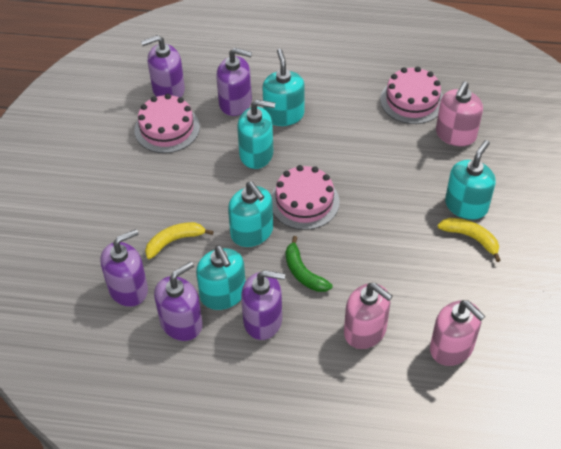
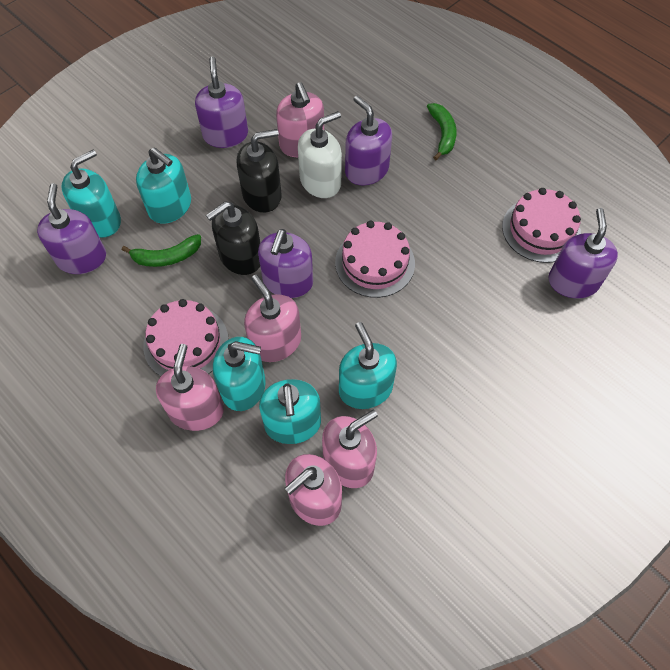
black soap dispenser: none = 0 -> [206,201,260,275] [237,129,282,213] = 2
green banana: [286,236,333,292] = 1 -> [122,234,201,267] [427,103,457,160] = 2
pink soap dispenser: [344,283,393,349] [430,300,485,366] [436,82,483,146] = 3 -> [156,344,224,431] [244,275,301,362] [276,82,324,157] [285,454,342,526] [322,410,378,488] = 5
white soap dispenser: none = 0 -> [298,111,342,198] = 1
yellow banana: [145,222,214,259] [438,218,501,262] = 2 -> none = 0

